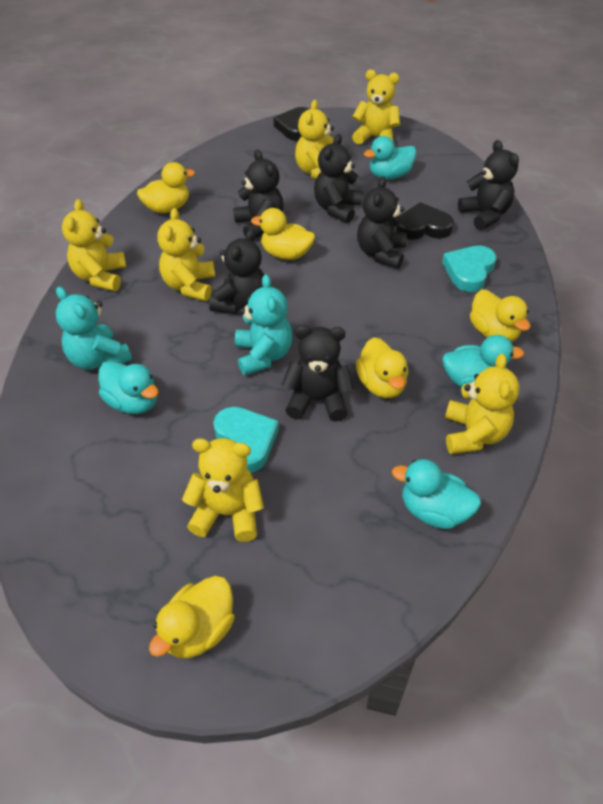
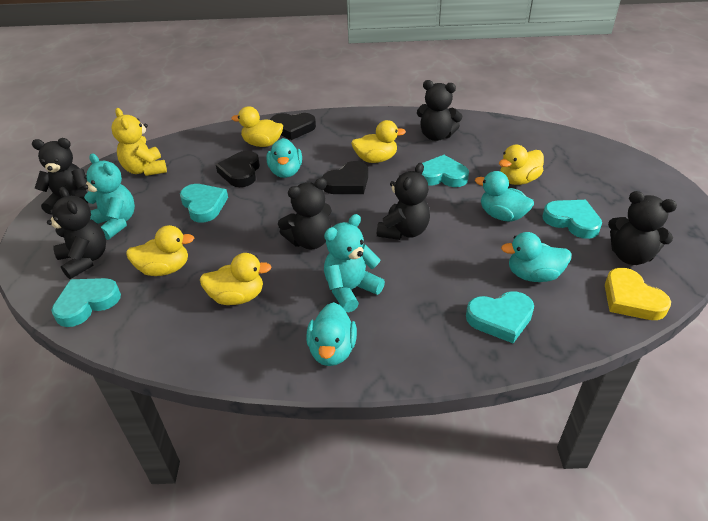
black heart: [274,107,309,141] [396,202,454,240] = 2 -> [216,151,260,187] [270,113,316,140] [322,161,368,194] = 3
turquoise heart: [213,407,279,472] [442,245,497,292] = 2 -> [51,278,121,327] [180,184,228,222] [422,155,469,187] [466,291,534,343] [543,200,602,239] = 5
yellow heart: none = 0 -> [605,268,671,320] = 1
yellow teddy bear: [62,199,126,291] [157,208,215,301] [182,438,264,542] [295,100,334,179] [352,70,400,144] [445,354,520,454] = 6 -> [111,108,167,176] = 1

